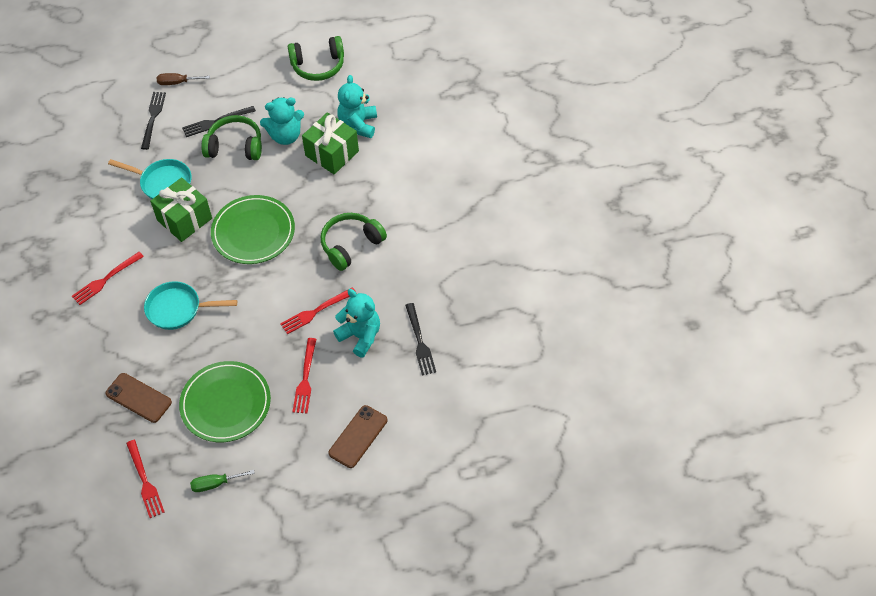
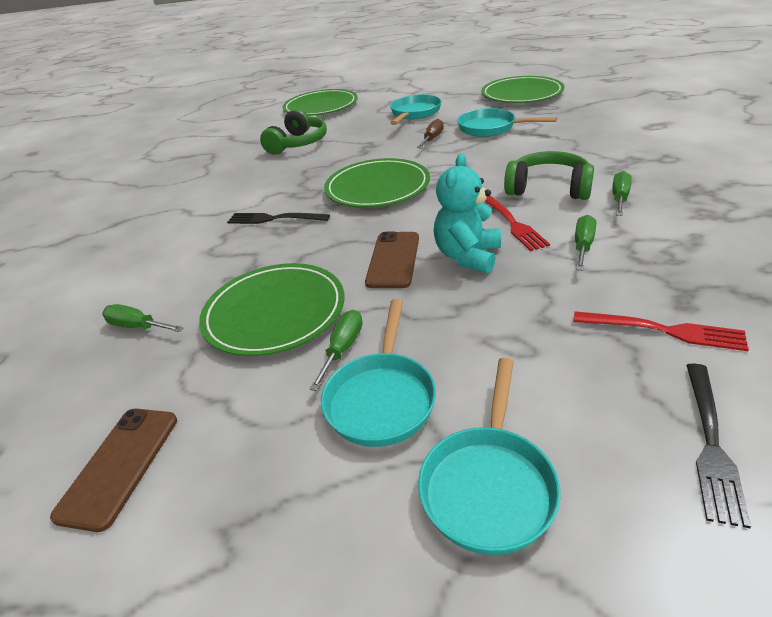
black fork: [141,92,166,150] [182,106,256,137] [405,303,436,376] = 3 -> [227,213,330,224] [686,364,751,528] = 2
green gift: [150,177,212,242] [302,113,359,174] = 2 -> none = 0
green headphones: [201,115,262,160] [288,36,344,81] [321,213,387,271] = 3 -> [260,109,327,155] [504,151,594,200] = 2
green plate: [179,361,271,442] [211,195,295,264] = 2 -> [199,263,345,356] [283,89,358,116] [324,158,430,208] [481,76,564,103] = 4
green screwdriver: [190,470,255,492] = 1 -> [102,304,183,332] [309,310,363,391] [575,215,596,271] [613,171,632,216] = 4
red fork: [72,252,144,305] [126,440,165,518] [280,287,357,334] [292,338,316,413] = 4 -> [485,195,550,251] [573,311,749,351] = 2
turquoise pan: [108,159,192,199] [144,281,237,330] = 2 -> [321,299,436,447] [390,94,441,125] [418,358,561,555] [457,108,557,137] = 4
turquoise teddy bear: [260,97,304,145] [333,289,380,358] [337,75,377,138] = 3 -> [433,153,501,273] = 1

